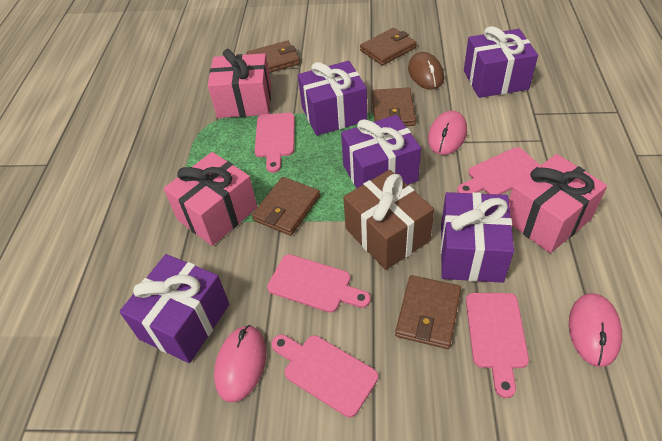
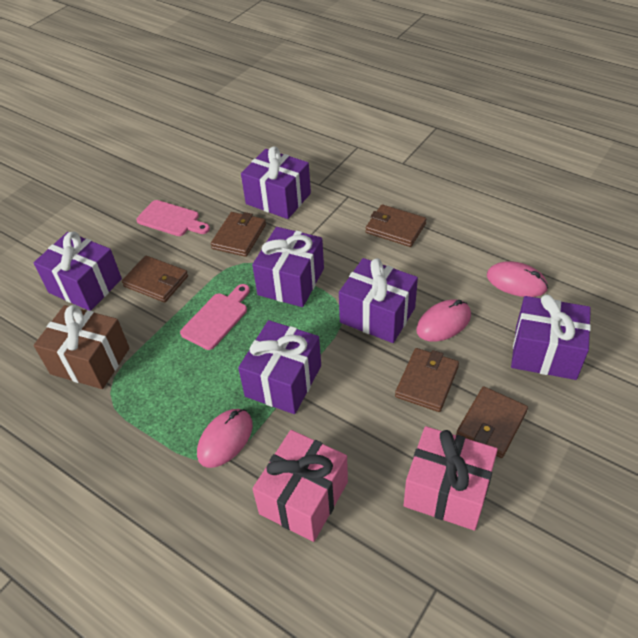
brown mouse: [408,52,444,90] = 1 -> none = 0
pink cutting board: [255,113,295,173] [267,254,371,313] [271,334,378,417] [457,147,541,195] [466,293,529,398] = 5 -> [136,200,210,236] [180,284,250,350] = 2
pink gift: [164,152,257,246] [208,49,271,118] [509,154,607,253] = 3 -> [252,430,348,542] [404,426,498,531] = 2
purple gift: [119,254,230,363] [298,61,367,136] [341,115,421,188] [441,192,514,283] [464,26,538,98] = 5 -> [33,231,122,311] [238,320,321,414] [241,146,311,219] [252,227,324,307] [339,258,418,343] [511,294,591,380] = 6

